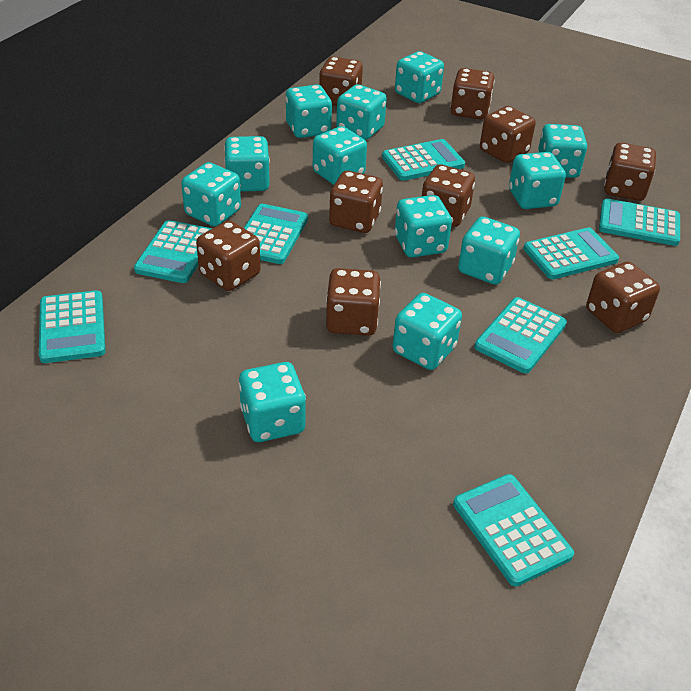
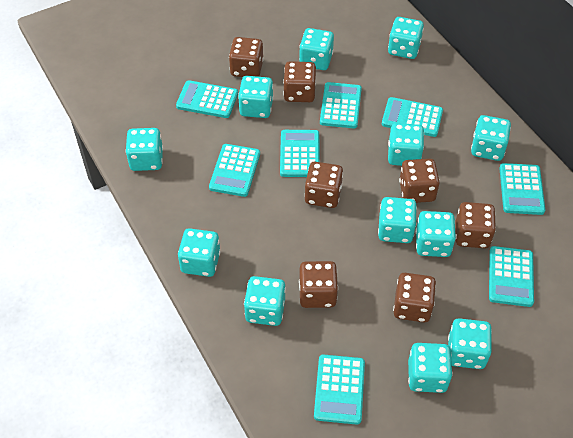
brown dice: [196,220,261,291] [319,57,363,106] [326,268,381,336] [329,171,383,233] [422,165,475,227] [450,68,495,119] [480,106,536,163] [586,262,660,333] [604,143,656,201] = 9 -> [229,37,264,77] [283,61,316,102] [299,261,338,308] [304,162,343,208] [393,273,436,322] [399,159,440,203] [456,202,496,248] = 7

